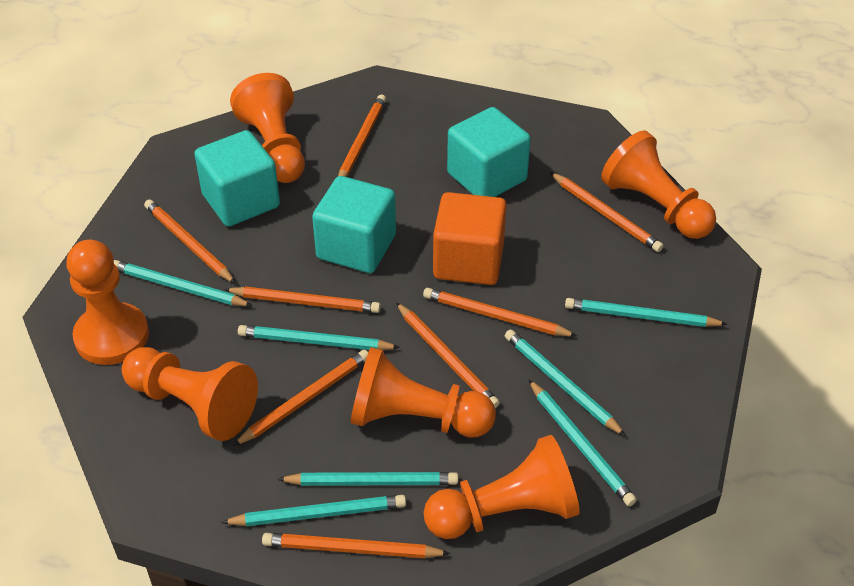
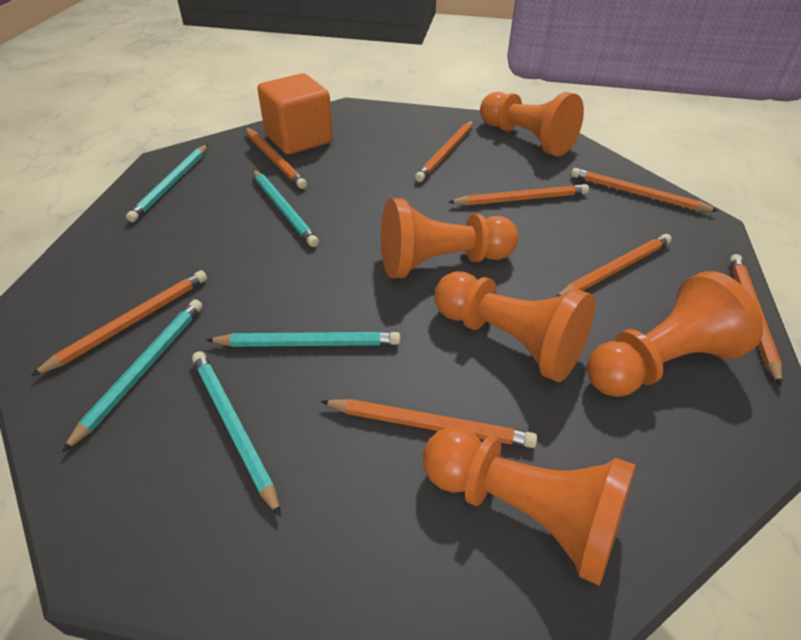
orange pawn: [66,240,149,365] [122,347,258,441] [230,73,305,183] [351,347,496,437] [423,435,580,539] [601,130,716,239] = 6 -> [381,198,519,278] [423,427,636,586] [434,272,595,382] [480,92,584,156] [587,271,763,397] = 5
turquoise cube: [194,130,280,227] [312,176,396,273] [447,107,531,197] = 3 -> none = 0
turquoise pencil: [114,260,253,306] [221,495,406,526] [238,325,400,350] [277,472,458,486] [505,330,626,436] [528,379,637,506] [565,298,728,327] = 7 -> [62,299,203,452] [126,144,208,222] [192,351,281,517] [206,332,400,347] [253,169,319,247] = 5

